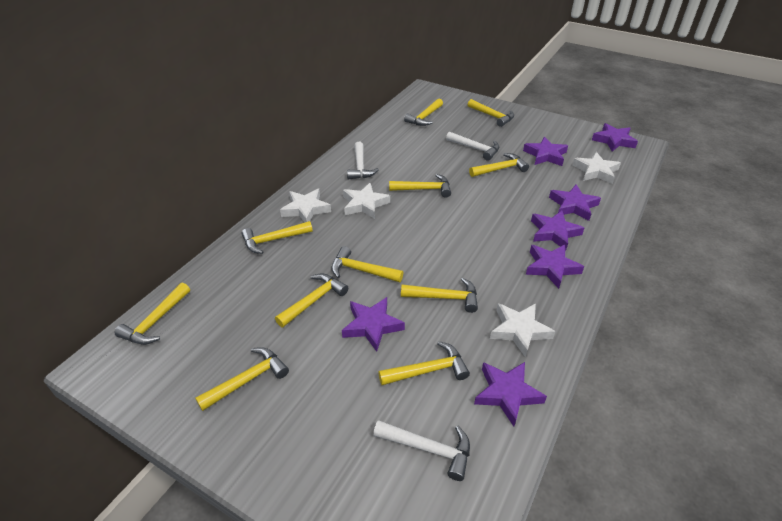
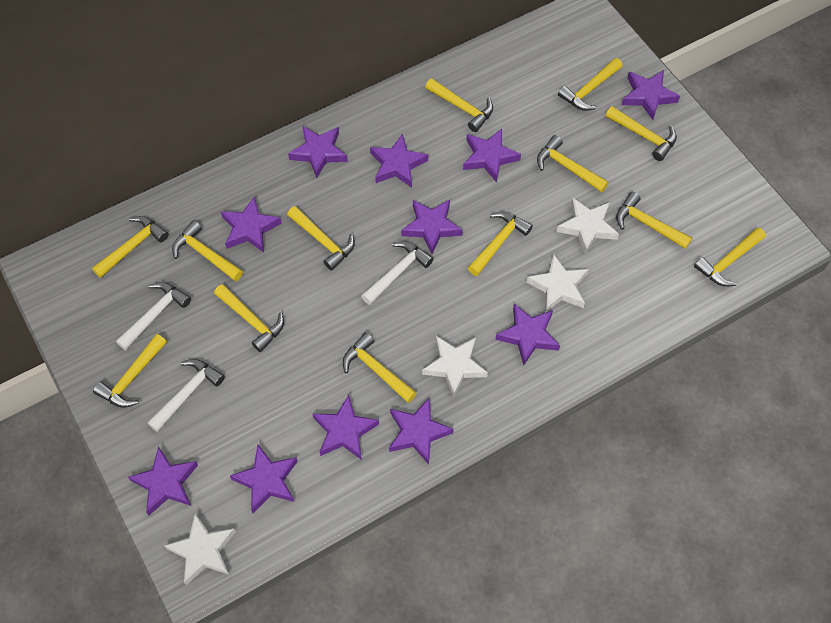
purple star: [342,297,405,352] [474,362,547,427] [523,137,568,166] [526,245,584,289] [531,211,584,251] [549,184,601,221] [592,123,638,152] = 7 -> [128,446,198,515] [220,196,282,252] [230,445,298,513] [288,126,348,178] [313,395,379,460] [370,134,428,188] [389,398,454,465] [401,200,463,254] [463,129,521,183] [495,304,560,365] [622,70,680,120] = 11
yellow hammer: [115,283,190,345] [195,347,289,411] [241,221,313,254] [275,273,348,327] [331,246,403,282] [378,341,470,385] [389,174,451,198] [401,278,478,313] [404,99,443,126] [468,99,514,127] [469,153,529,177] = 11 -> [92,216,169,278] [93,334,167,408] [172,220,243,281] [214,284,284,352] [287,206,355,271] [343,333,417,403] [425,78,493,132] [468,212,533,276] [537,135,609,193] [558,58,622,111] [605,106,677,161] [616,192,692,249] [694,227,766,287] = 13

